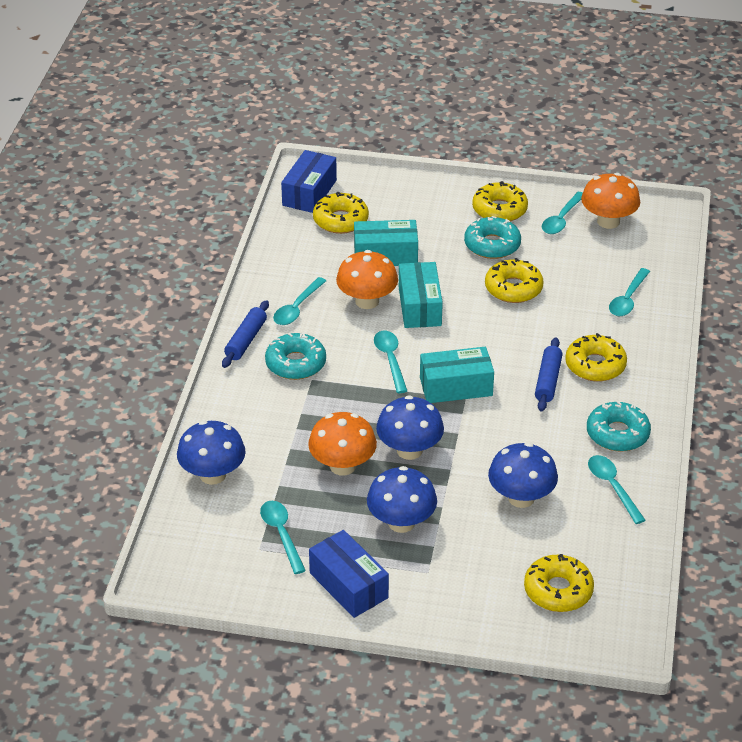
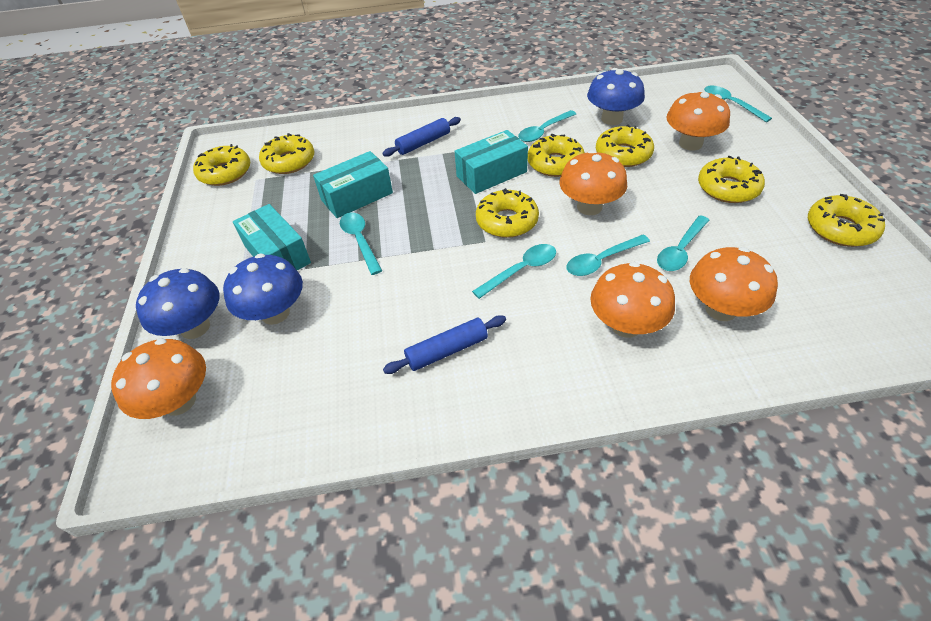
blue box: [281,150,337,213] [309,530,389,618] = 2 -> none = 0
blue mushroom: [177,420,246,485] [367,466,437,533] [376,395,444,460] [488,442,558,508] = 4 -> [136,268,219,339] [223,253,303,325] [587,68,645,125] = 3
orange mushroom: [308,412,377,475] [336,250,398,309] [581,173,640,229] = 3 -> [111,338,206,419] [559,150,627,215] [590,262,675,338] [666,90,730,151] [690,247,778,321] = 5
turquoise donut: [265,332,326,380] [464,216,521,259] [587,401,651,452] = 3 -> none = 0
yellow donut: [313,192,369,234] [472,181,528,222] [485,258,544,303] [524,554,594,612] [565,333,627,382] = 5 -> [193,144,250,186] [259,133,314,174] [476,188,539,238] [528,134,585,177] [596,125,654,167] [698,155,765,203] [808,194,885,247] = 7

